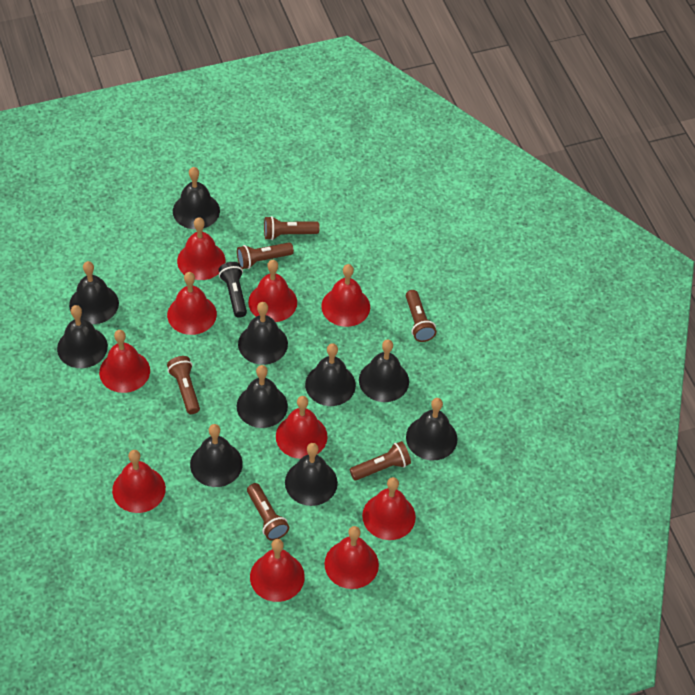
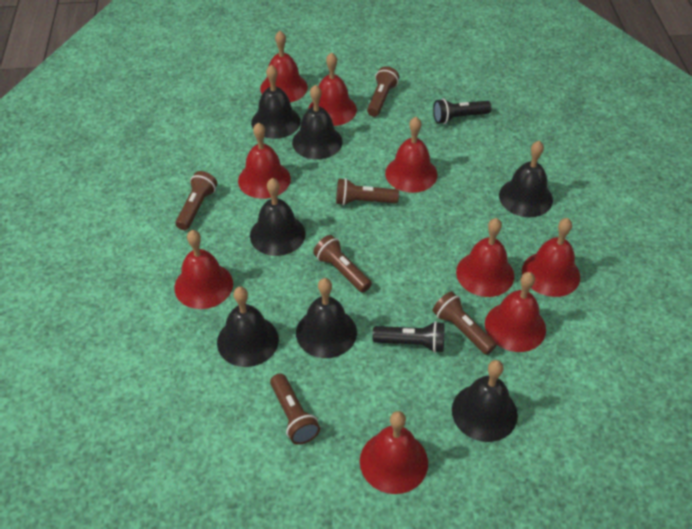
black bell: [57,305,108,368] [69,261,119,324] [173,167,220,230] [190,424,243,487] [237,365,288,428] [238,302,288,365] [285,443,338,506] [305,343,356,406] [359,339,409,402] [406,398,457,461] = 10 -> [217,287,279,367] [250,178,306,256] [251,65,301,139] [292,85,343,159] [296,278,357,358] [452,360,518,442] [499,141,553,217] = 7
black flashlight: [219,262,247,318] = 1 -> [372,321,444,353] [433,99,492,124] = 2
red bell: [99,330,150,393] [112,450,166,513] [167,272,217,335] [177,217,225,280] [248,260,297,322] [250,539,305,602] [276,396,328,459] [321,264,370,327] [324,526,379,589] [362,477,416,540] = 10 -> [174,230,233,309] [238,122,291,199] [260,31,308,102] [308,52,357,126] [360,411,428,494] [385,117,438,193] [456,218,514,297] [485,272,546,352] [522,218,580,297] = 9

